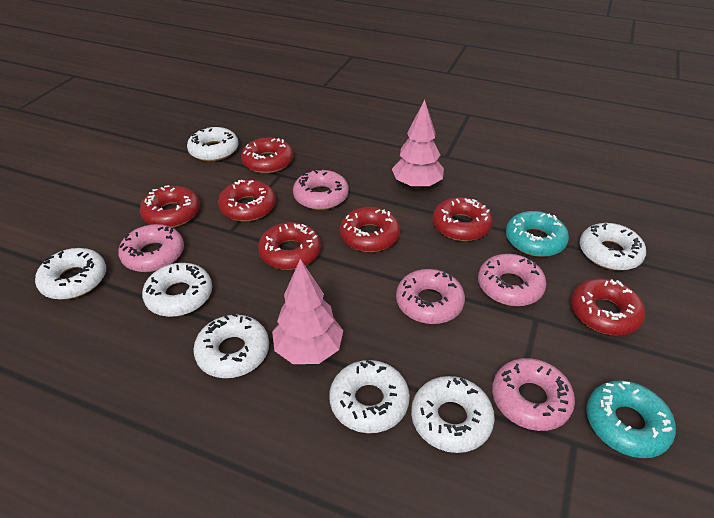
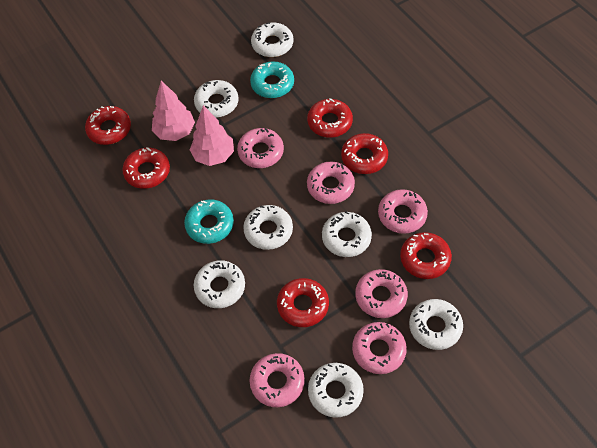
pink donut: [118,224,184,272] [293,169,349,210] [396,269,465,324] [478,254,546,306] [492,358,575,431] = 5 -> [237,128,284,168] [250,353,305,407] [307,162,355,204] [352,322,407,374] [355,269,408,318] [378,189,428,234] = 6
red donut: [140,185,200,228] [218,180,276,221] [241,137,293,173] [258,222,321,270] [340,207,400,252] [433,197,493,241] [571,279,645,335] = 7 -> [85,106,131,145] [122,148,170,189] [277,278,329,327] [307,98,353,138] [341,133,388,174] [400,232,452,279] = 6

